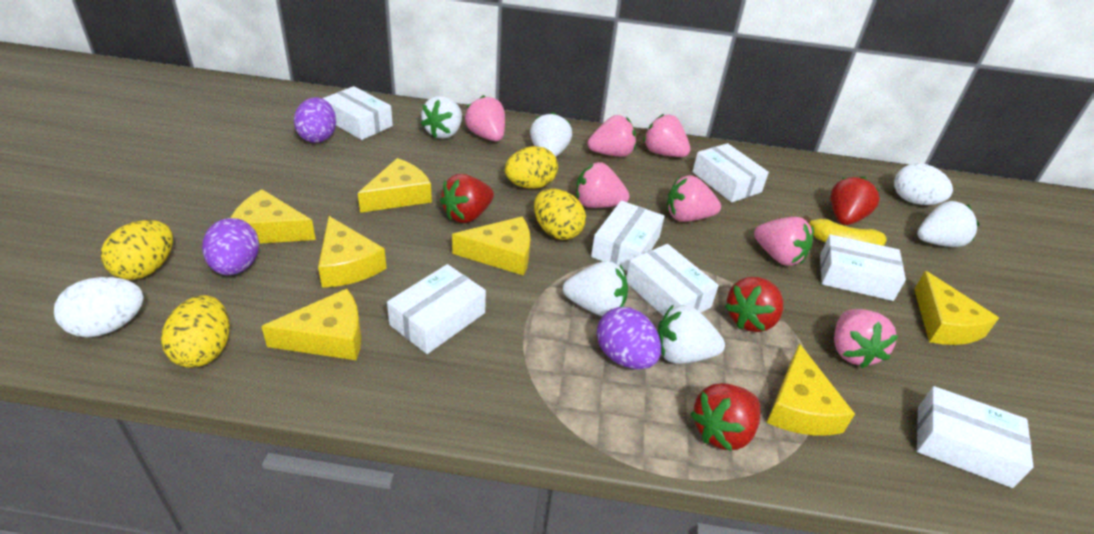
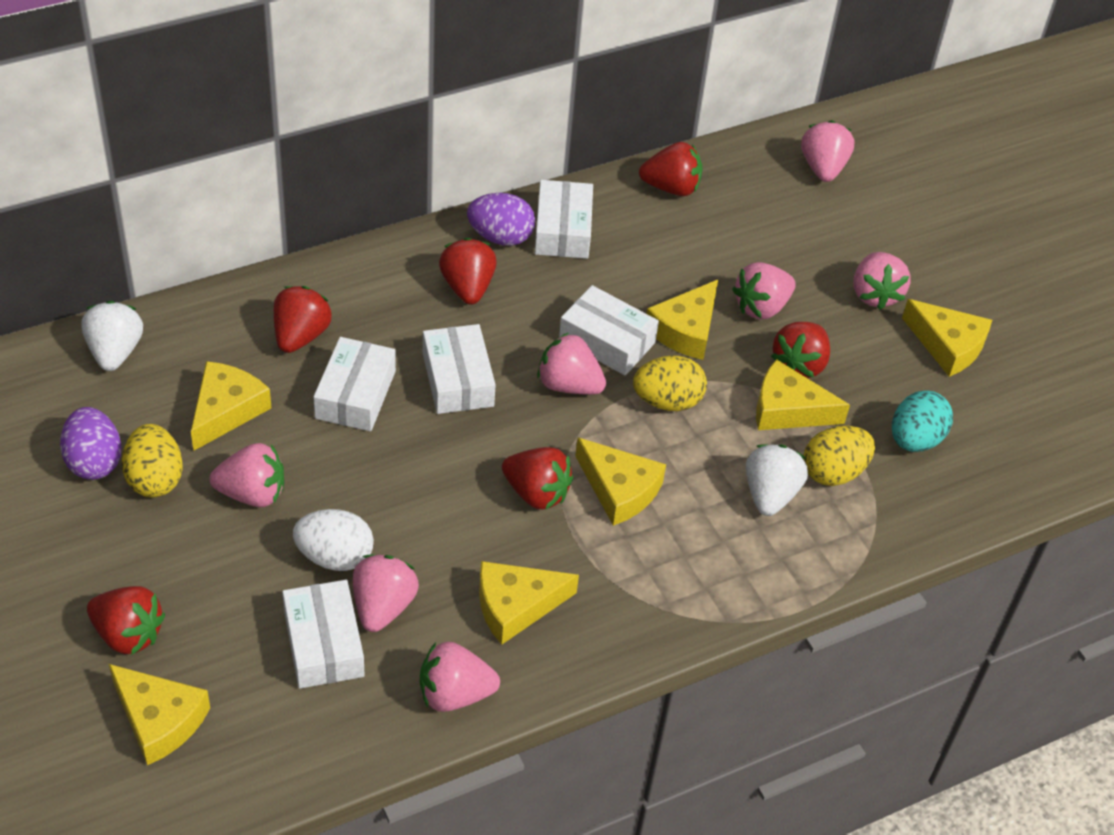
purple egg: [202,218,259,275] [294,97,336,143] [597,307,661,370] = 3 -> [60,407,122,480] [467,193,535,246] = 2
red strawberry: [440,174,494,223] [690,383,761,451] [725,277,783,332] [830,177,880,225] = 4 -> [87,586,165,655] [274,286,332,353] [439,238,497,305] [502,447,573,510] [639,142,703,196] [771,322,830,378] = 6
turquoise egg: none = 0 -> [892,391,953,452] = 1
white box: [322,86,393,140] [387,264,486,354] [591,201,665,271] [626,244,719,316] [692,143,769,202] [820,234,906,301] [917,386,1034,488] = 7 -> [282,580,364,689] [313,337,396,431] [423,324,496,414] [535,180,593,259] [559,285,659,376] = 5
white egg: [54,277,144,337] [894,163,953,205] = 2 -> [293,509,374,571] = 1
white strawberry: [421,96,462,139] [530,112,572,157] [563,261,628,316] [657,304,725,364] [917,201,980,247] = 5 -> [81,301,143,371] [746,444,808,516] = 2
yellow banana: [803,215,887,246] = 1 -> none = 0
yellow egg: [101,220,173,280] [161,295,230,368] [505,146,558,189] [534,188,586,240] = 4 -> [122,424,183,498] [633,355,707,411] [803,426,875,486] = 3

